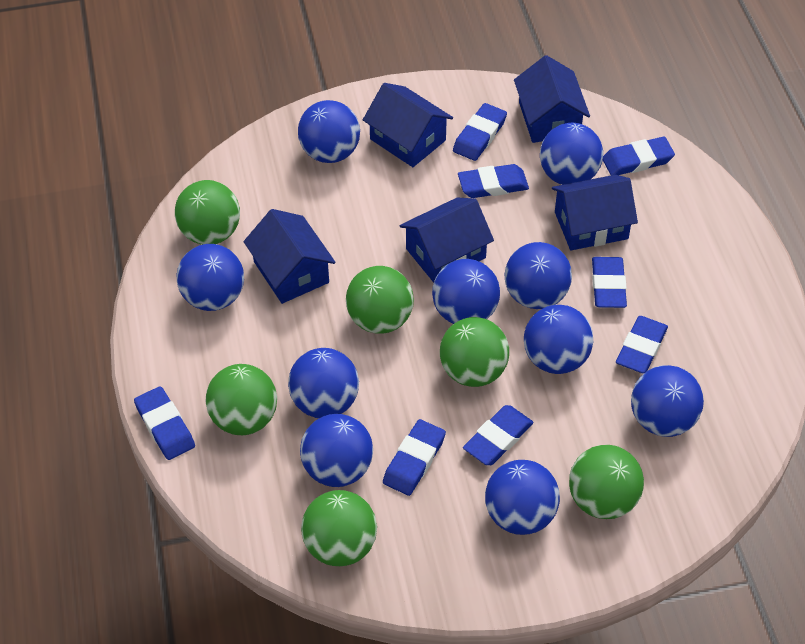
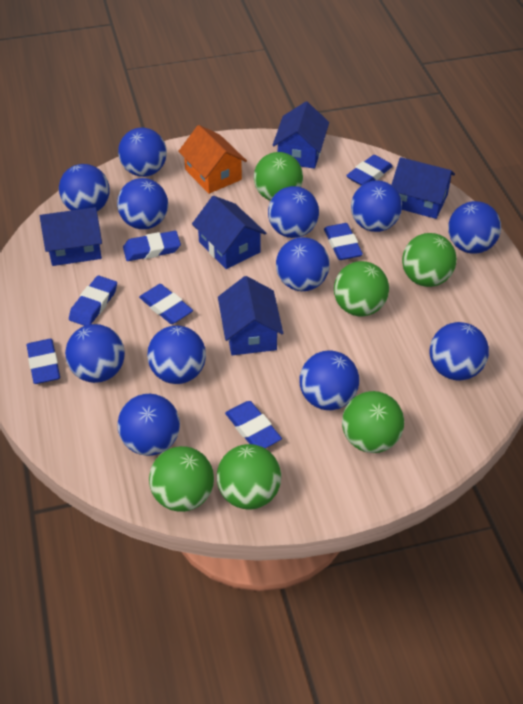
blue ball: [176,244,244,311] [288,348,359,418] [298,100,360,163] [300,414,373,487] [432,259,500,324] [485,460,560,535] [504,242,572,309] [524,305,593,374] [540,123,603,185] [631,365,704,437] = 10 -> [59,164,110,211] [65,324,125,383] [117,178,168,229] [118,128,167,177] [118,394,180,456] [147,326,206,384] [268,186,319,238] [276,237,330,291] [300,350,359,410] [351,180,402,232] [430,322,489,381] [448,201,501,254] = 12
blue eraser: [134,386,195,460] [383,419,446,496] [453,103,507,161] [458,164,529,198] [463,405,533,465] [592,257,627,308] [603,137,675,175] [616,316,668,373] = 8 -> [27,339,60,384] [69,276,117,326] [123,231,181,261] [139,284,193,324] [225,401,282,448] [324,223,363,260] [346,155,393,186] = 7
orange house: none = 0 -> [178,125,247,194] = 1

